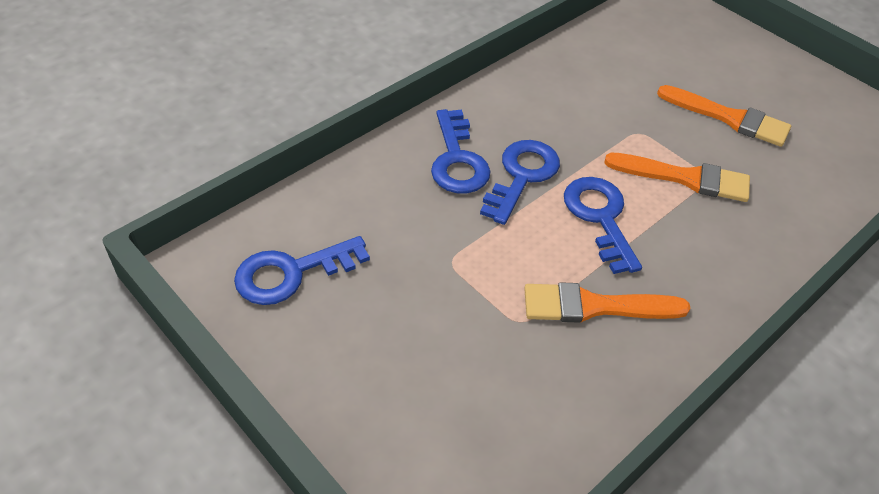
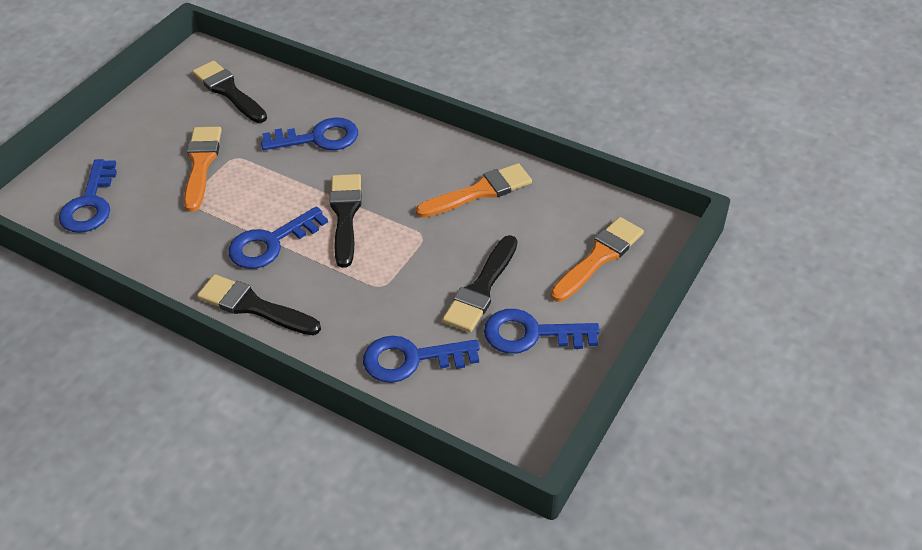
black brush: none = 0 -> [192,61,267,123] [197,274,321,335] [330,174,362,268] [442,235,517,332] = 4
blue key: [234,236,370,305] [431,109,491,193] [480,140,560,225] [564,177,642,274] = 4 -> [59,159,117,233] [228,206,328,269] [261,117,358,150] [363,336,480,383] [484,309,600,354] = 5

